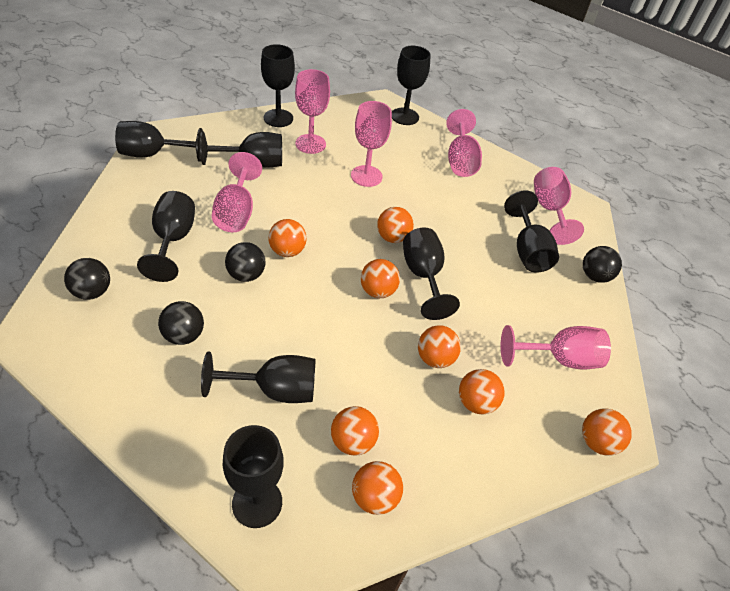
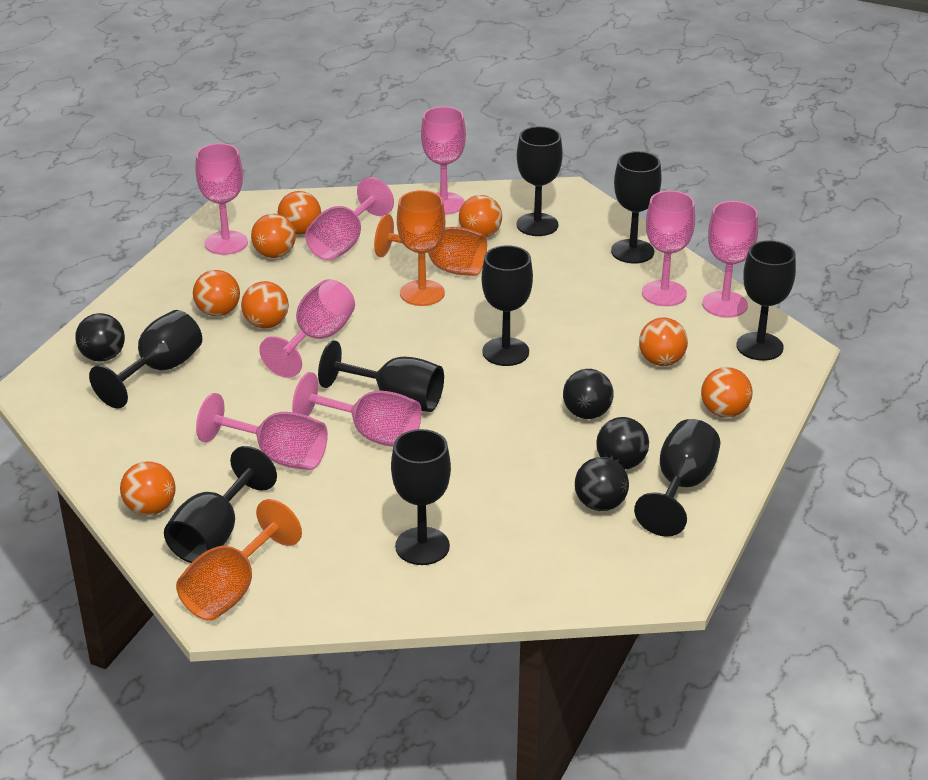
orange goblet: none = 0 -> [176,499,302,621] [374,214,487,276] [397,190,445,306] = 3
pink goblet: [212,152,262,232] [295,69,330,154] [351,101,392,187] [446,109,482,177] [501,325,611,369] [534,167,584,245] = 6 -> [195,143,248,255] [196,393,328,470] [259,279,355,378] [292,372,422,447] [305,177,394,260] [421,107,466,215] [642,191,695,306] [702,201,758,318] = 8

